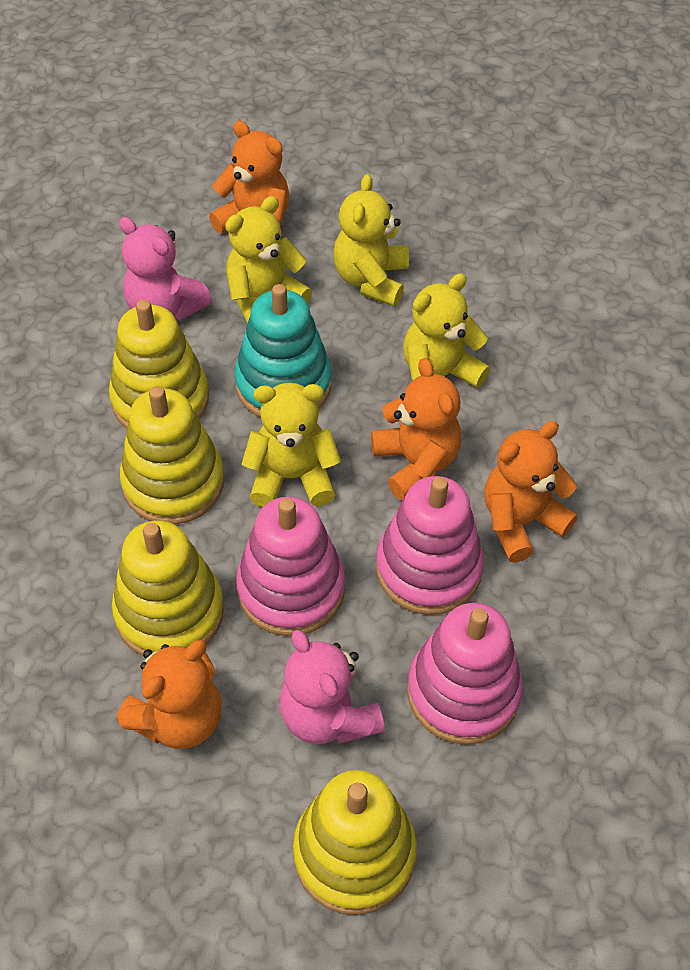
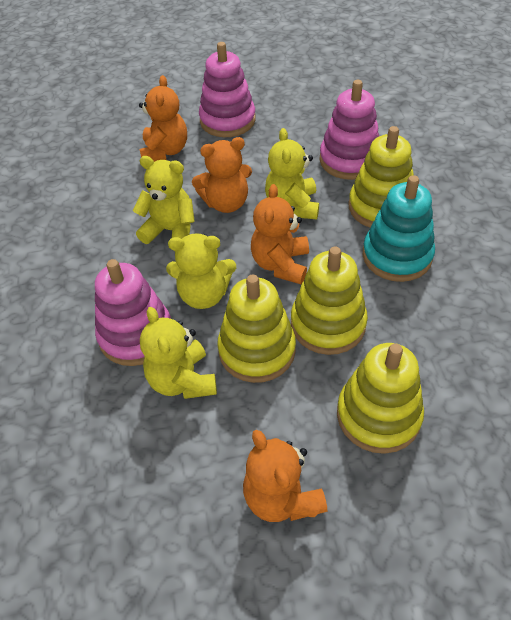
pink teddy bear: [119,217,212,320] [279,630,385,744] = 2 -> none = 0

